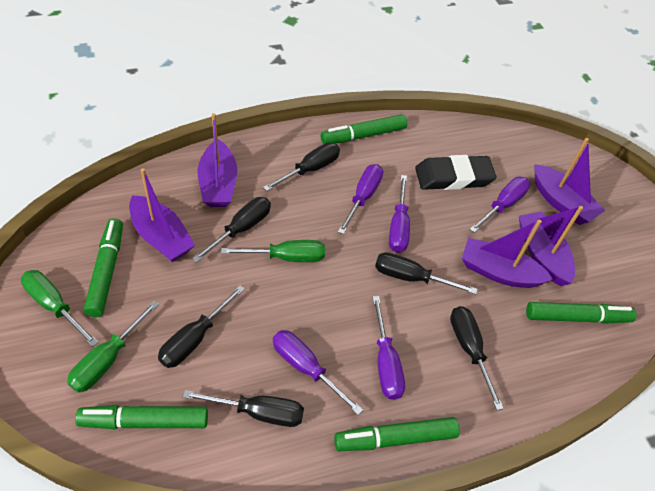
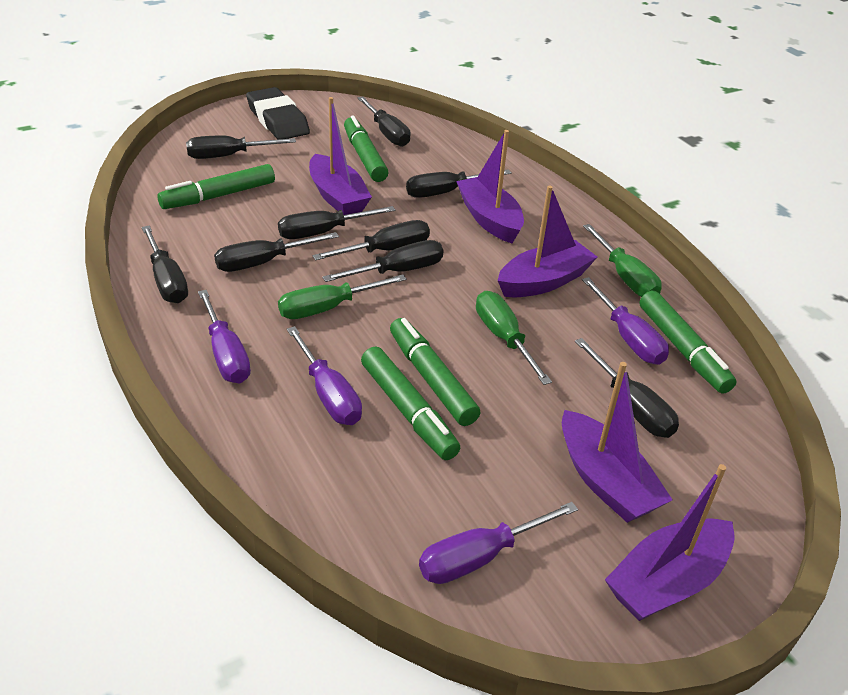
black screwdriver: [158,285,245,368] [183,390,304,427] [192,197,271,262] [263,143,340,191] [375,252,478,294] [450,306,504,410] = 6 -> [142,226,188,303] [186,136,296,159] [214,232,339,272] [278,206,395,239] [312,220,430,260] [322,240,443,282] [358,96,411,147] [406,169,512,198] [575,338,679,438] = 9
purple screwdriver: [273,330,363,415] [338,164,383,234] [372,296,405,400] [389,175,410,253] [470,177,530,233] = 5 -> [198,290,251,383] [287,326,362,425] [419,502,578,584] [582,277,669,365] = 4

